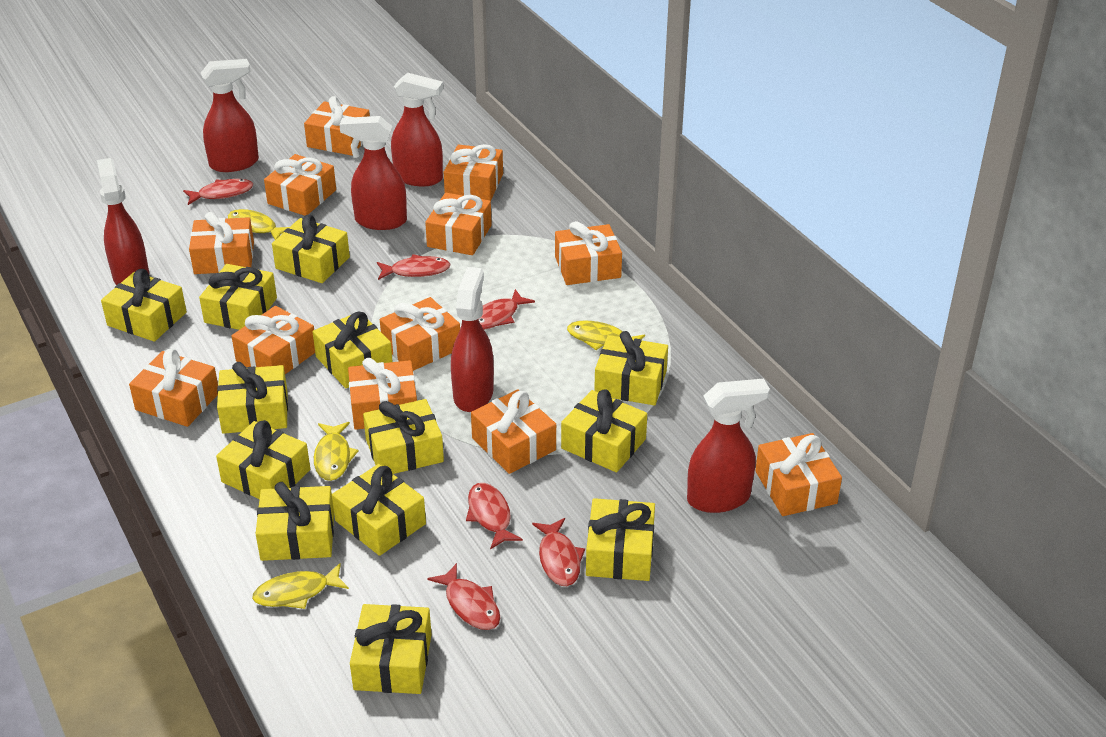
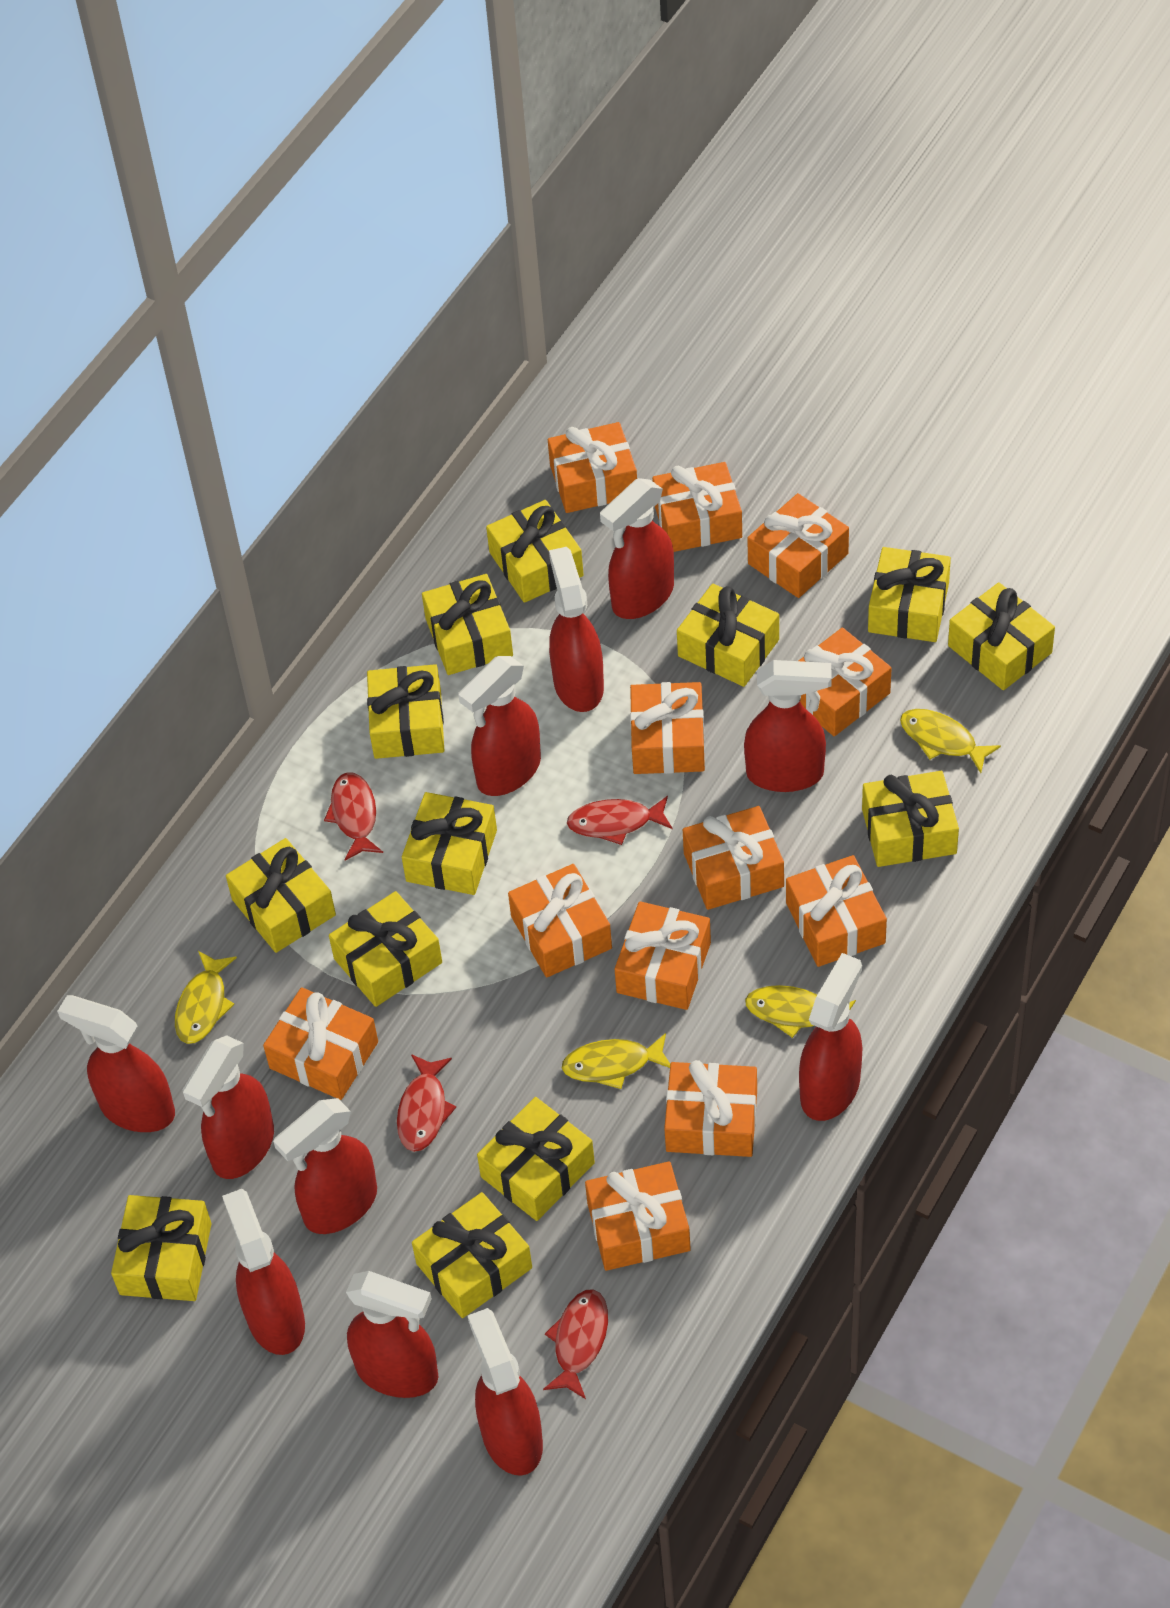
red fish: [183,179,253,205] [377,254,451,280] [427,563,500,630] [466,483,523,549] [479,289,535,330] [532,518,585,586] = 6 -> [324,772,383,861] [397,1054,456,1152] [543,1289,608,1399] [567,796,672,845] = 4
red spray bottle: [97,158,149,285] [201,59,259,172] [339,116,407,230] [391,73,443,186] [451,267,494,412] [687,379,770,513] = 6 -> [57,995,175,1132] [182,1035,274,1179] [222,1189,305,1355] [273,1098,377,1234] [346,1271,439,1398] [458,656,541,796] [468,1308,543,1476] [549,547,604,712] [600,478,674,619] [744,660,832,792] [799,953,862,1121] = 11

